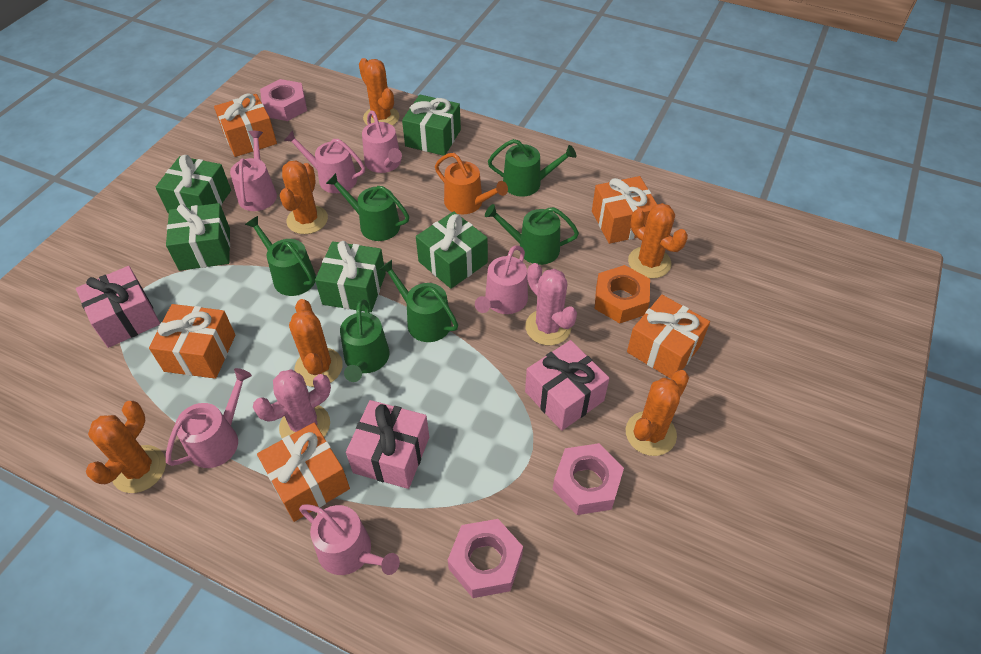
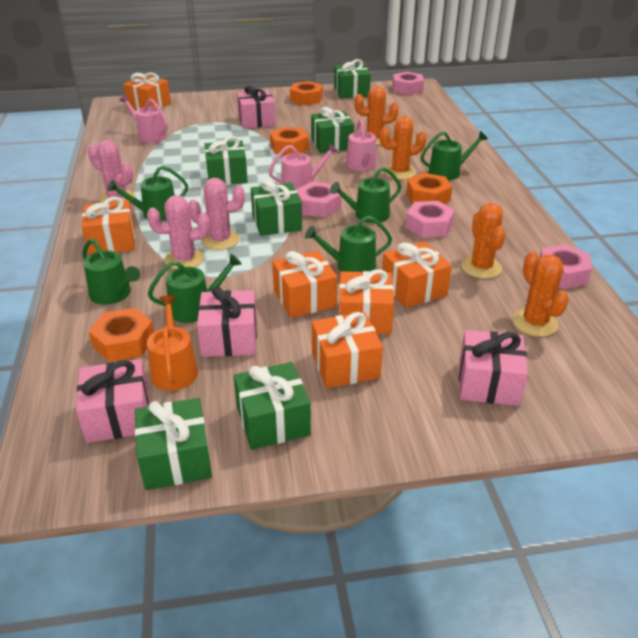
green gift: [155,155,231,213] [166,203,230,271] [315,241,386,312] [402,95,461,156] [416,211,488,289] = 5 -> [135,398,212,490] [205,136,248,185] [234,362,311,450] [251,179,302,236] [311,107,354,153] [334,59,371,98] = 6
orange cactus: [86,401,166,493] [280,161,328,234] [289,299,343,387] [359,58,399,126] [626,370,689,456] [628,203,688,278] = 6 -> [354,86,399,145] [380,116,426,180] [461,203,506,279] [513,252,569,337] = 4
orange gift: [149,304,235,379] [214,93,277,157] [257,423,350,522] [592,176,657,244] [627,295,710,379] = 5 -> [82,197,135,255] [123,73,171,110] [272,251,337,318] [312,312,383,388] [339,269,394,334] [382,242,452,308] = 6
orange nut: [595,265,650,323] = 1 -> [89,308,154,362] [270,127,309,155] [290,81,323,105] [406,173,452,204] = 4
pink cactus: [253,370,331,438] [525,263,577,345] = 2 -> [88,140,135,203] [147,195,210,269] [189,178,245,250] = 3
pink gift: [76,266,160,348] [346,400,429,489] [525,340,610,431] = 3 -> [76,359,149,443] [197,286,257,357] [237,86,276,129] [459,330,528,406] = 4
pink nut: [260,79,307,121] [448,519,523,598] [553,443,624,515] = 3 -> [296,182,341,218] [392,72,424,95] [406,201,455,238] [540,244,592,289] = 4
pink watering can: [166,368,252,468] [230,131,277,211] [284,130,365,193] [299,504,400,575] [362,111,402,173] [475,245,528,314] = 6 -> [119,95,168,143] [268,143,338,190] [346,119,377,171] = 3

